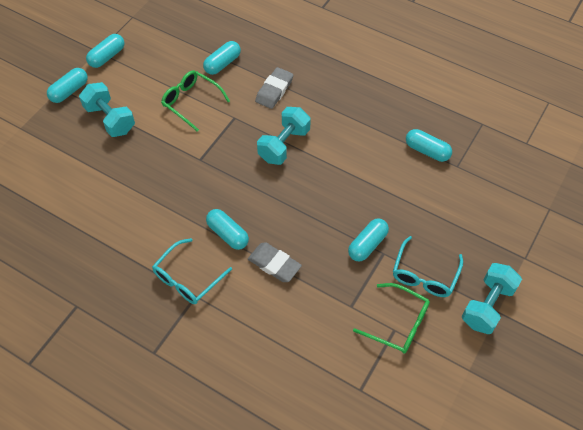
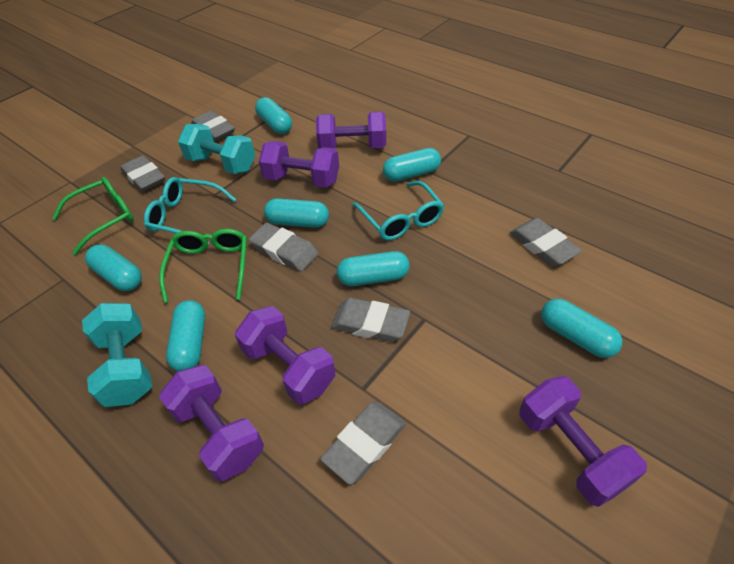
grey eraser: [248,242,302,282] [255,67,293,109] = 2 -> [120,155,165,192] [191,111,235,142] [249,223,318,272] [320,402,406,485] [331,298,410,342] [510,218,582,266] = 6
purple dumbbell: none = 0 -> [159,365,264,481] [235,306,336,405] [259,141,339,188] [316,111,386,149] [519,376,647,507] = 5
turquoise capsule: [47,68,88,103] [86,34,124,68] [203,41,241,75] [206,209,249,250] [348,219,389,261] [406,129,452,162] = 6 -> [85,245,142,291] [166,300,205,371] [255,97,292,134] [264,198,329,228] [337,251,410,286] [383,148,441,182] [541,299,622,358] = 7
turquoise dumbbell: [79,82,135,137] [257,107,311,165] [462,263,522,334] = 3 -> [82,303,153,407] [178,124,255,174] = 2

